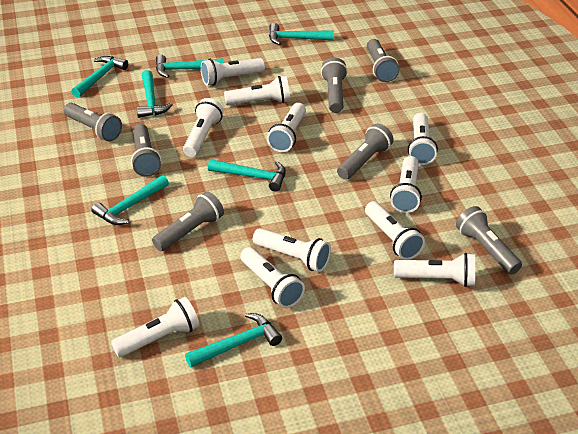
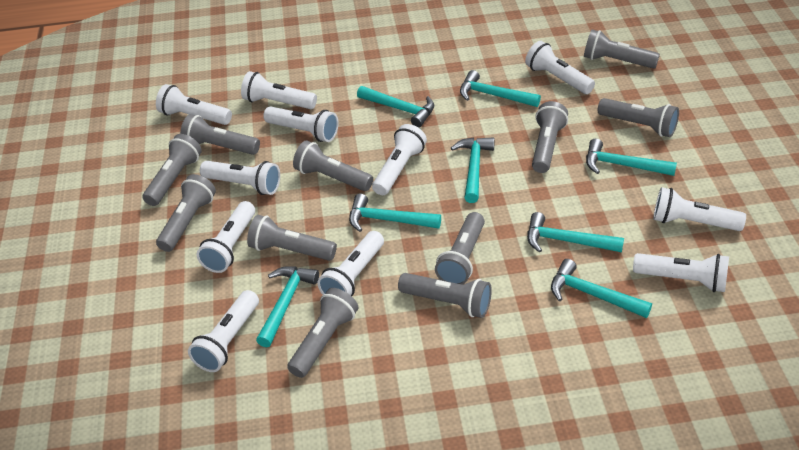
grey flashlight: [64,103,122,141] [131,124,161,177] [152,191,224,251] [321,58,348,113] [337,124,394,180] [367,39,399,82] [456,206,522,275] = 7 -> [143,134,202,206] [156,174,216,252] [180,114,260,155] [247,215,337,261] [287,288,358,378] [293,140,373,191] [398,273,492,318] [435,212,485,285] [532,101,568,173] [584,30,660,69] [598,98,679,137] = 11
turquoise hammer: [71,56,128,98] [91,175,169,225] [136,70,173,118] [156,55,224,78] [185,313,282,367] [208,159,286,192] [269,23,334,45] = 7 -> [256,266,319,347] [349,194,441,232] [357,86,434,128] [451,137,495,203] [460,70,541,107] [527,212,624,253] [551,259,652,318] [586,139,677,176] = 8

